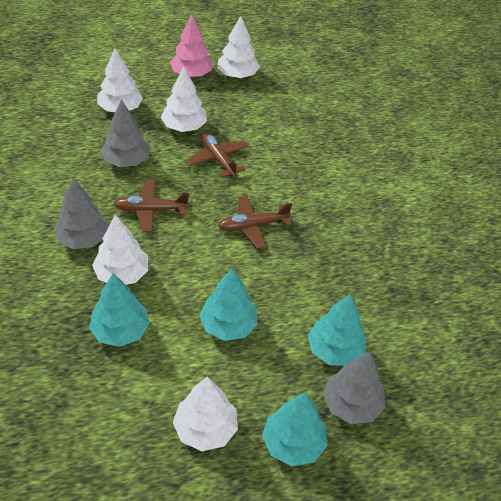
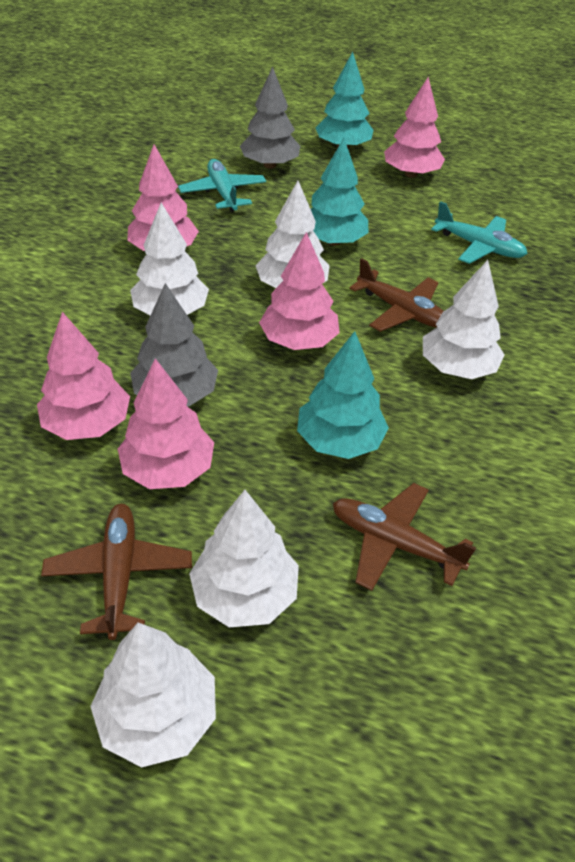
grey tree: [54,178,109,249] [101,100,150,167] [323,351,385,424] = 3 -> [130,283,218,406] [240,67,300,169] = 2
pink tree: [170,15,213,77] = 1 -> [37,312,130,440] [118,358,214,489] [127,144,199,251] [259,232,340,350] [384,77,445,178] = 5
turquoise plane: none = 0 -> [178,159,266,212] [431,201,528,264] = 2
turquoise tree: [89,273,150,347] [199,268,257,341] [262,392,328,466] [308,295,367,366] = 4 -> [297,331,389,459] [311,138,369,246] [315,52,373,149] = 3

